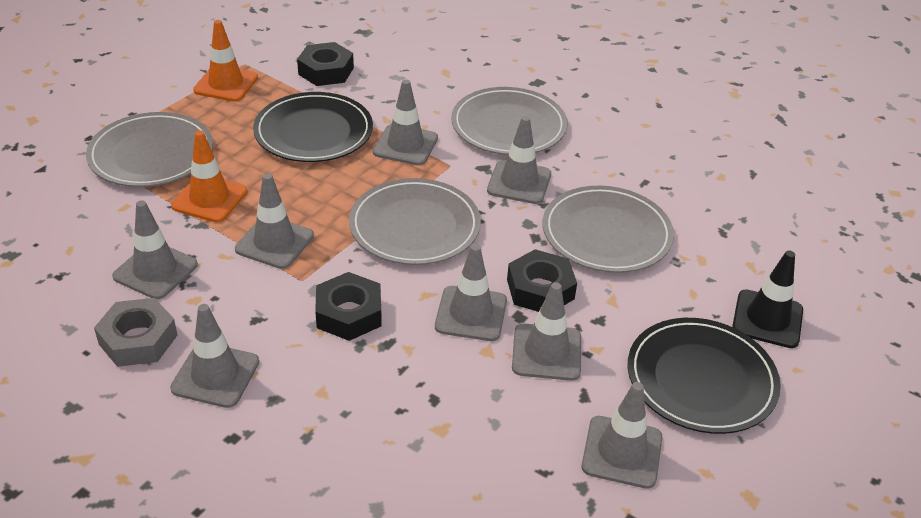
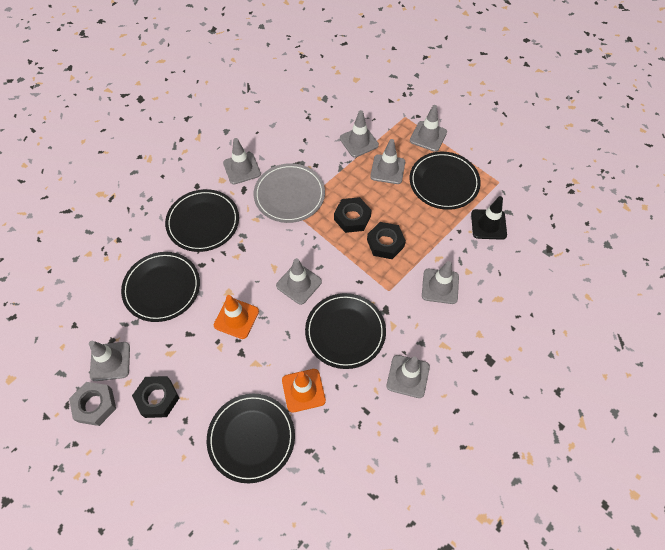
black plate: [253,92,373,162] [628,318,781,434] = 2 -> [121,252,200,322] [165,189,239,252] [207,394,295,483] [305,293,386,369] [410,151,481,210] = 5
grey plate: [86,112,213,187] [349,178,481,265] [451,87,568,155] [543,186,674,273] = 4 -> [254,163,325,223] = 1

